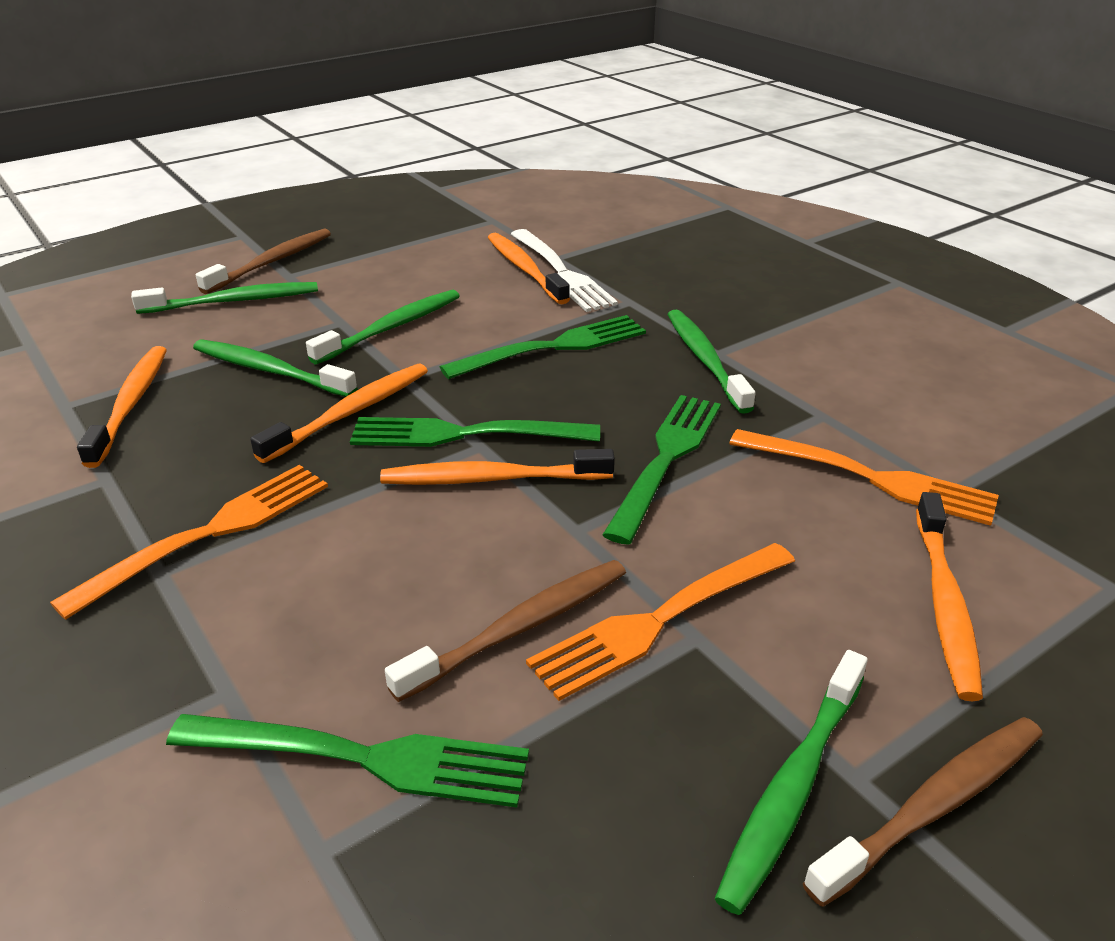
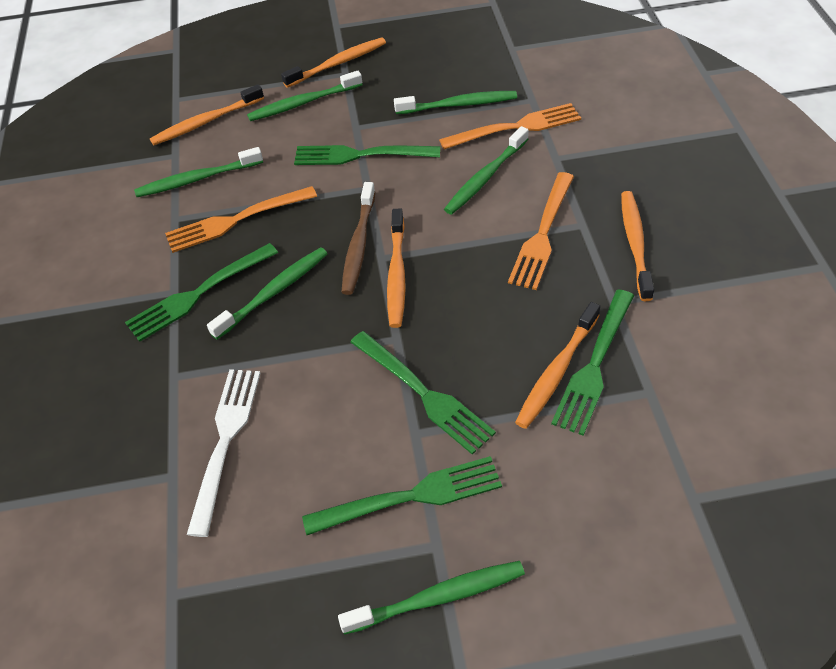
brown toothbrush: [196,228,331,294] [385,560,626,702] [803,717,1043,907] = 3 -> [342,182,375,295] = 1
green fork: [166,714,529,807] [350,417,600,447] [440,315,646,379] [602,395,721,545] = 4 -> [125,243,278,342] [294,145,440,165] [302,456,502,535] [350,331,496,455] [551,289,634,436] = 5
green toothbrush: [131,282,318,314] [193,339,358,397] [306,290,460,364] [667,309,756,414] [715,650,868,915] = 5 -> [134,147,263,197] [207,247,328,339] [247,71,363,121] [338,561,525,635] [394,91,517,114] [444,126,529,215] = 6

